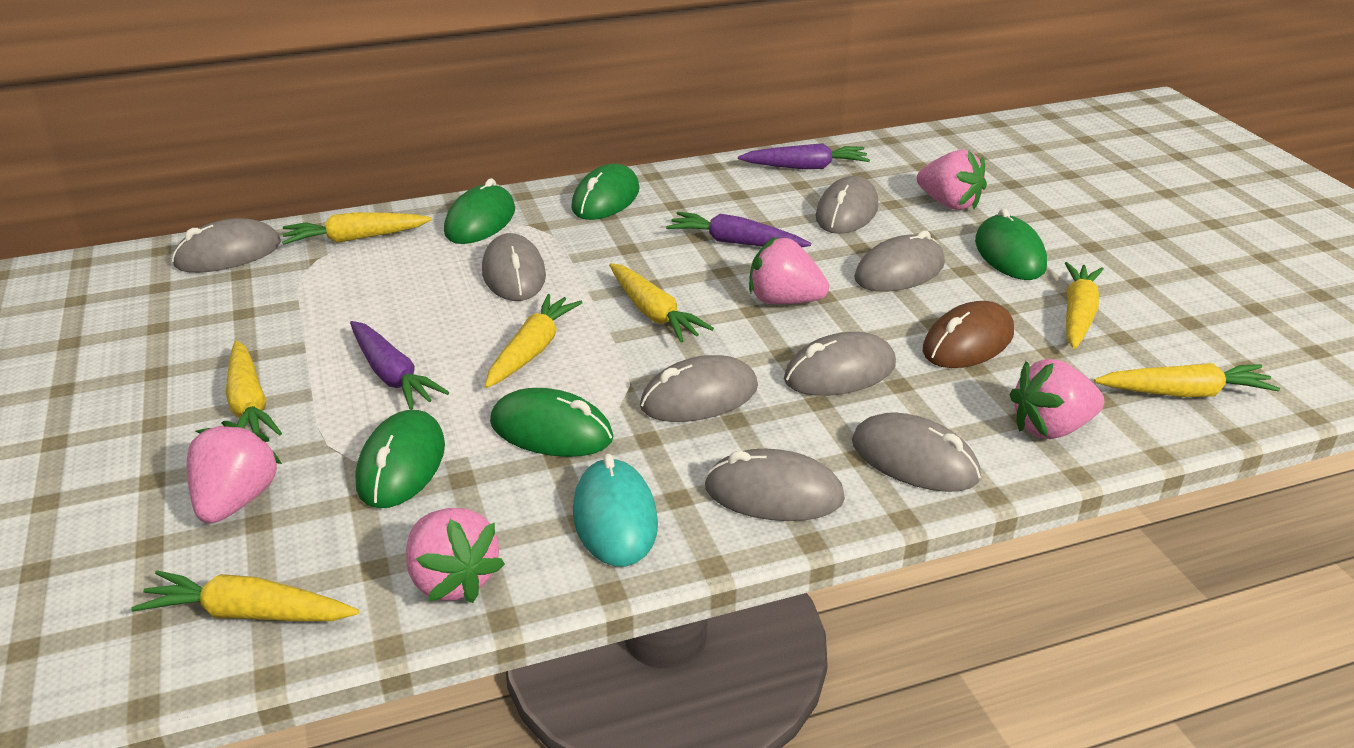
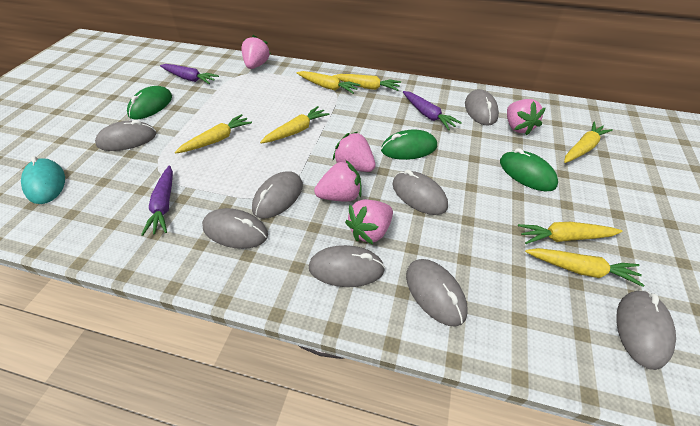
brown mouse: [923,301,1014,368] = 1 -> none = 0
green mouse: [355,410,445,508] [444,178,515,244] [490,388,613,457] [571,164,640,220] [975,208,1047,280] = 5 -> [127,86,172,120] [381,130,437,160] [500,148,558,191] = 3

